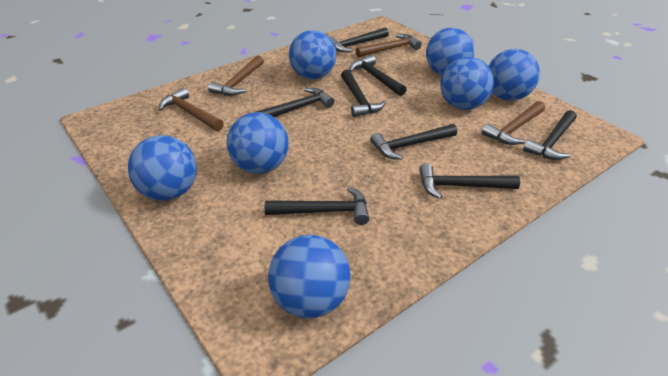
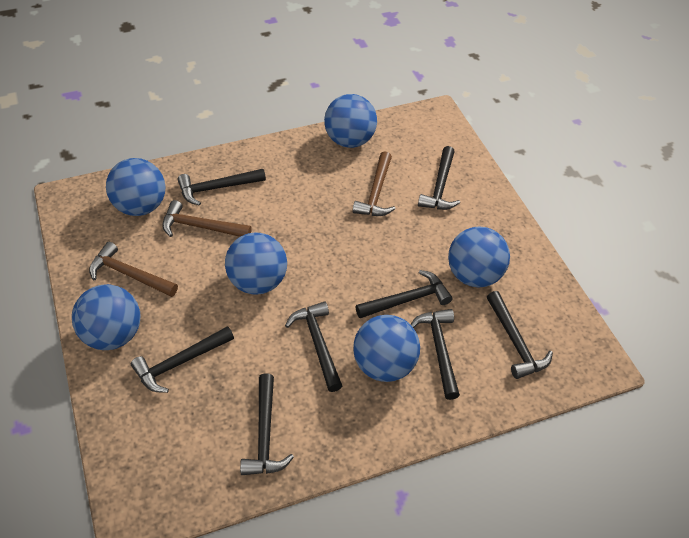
blue ball: [128,135,197,201] [227,112,289,174] [268,235,351,318] [289,30,336,79] [426,28,474,75] [440,57,494,110] [489,49,540,101] = 7 -> [72,284,140,350] [106,158,165,216] [225,232,287,295] [324,94,377,148] [353,315,420,382] [448,226,510,287] = 6
brown hammer: [158,88,224,131] [208,55,264,96] [355,34,421,57] [482,101,545,145] = 4 -> [89,242,178,297] [162,200,252,237] [352,151,395,216] = 3

